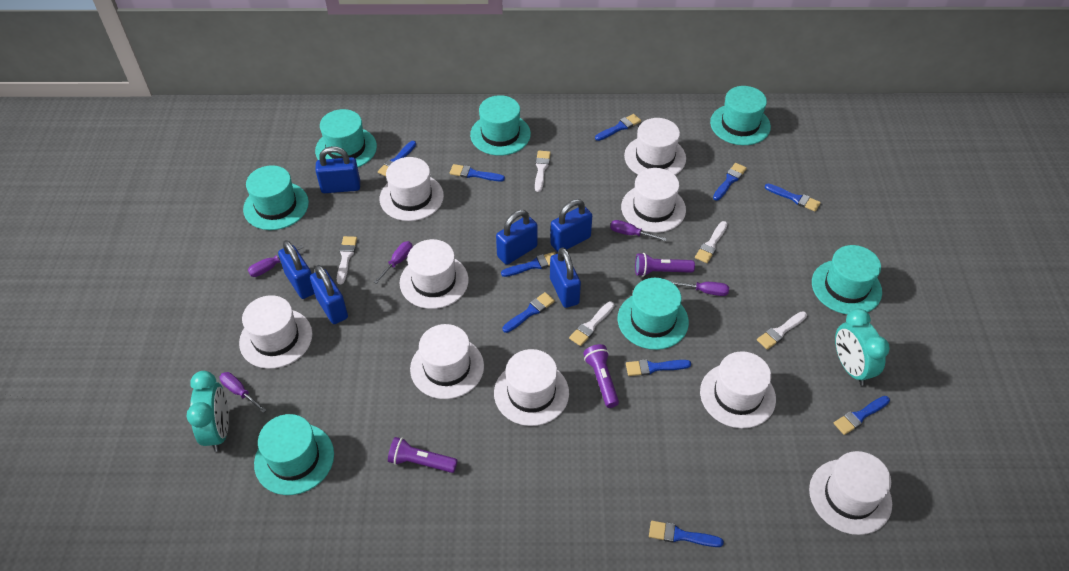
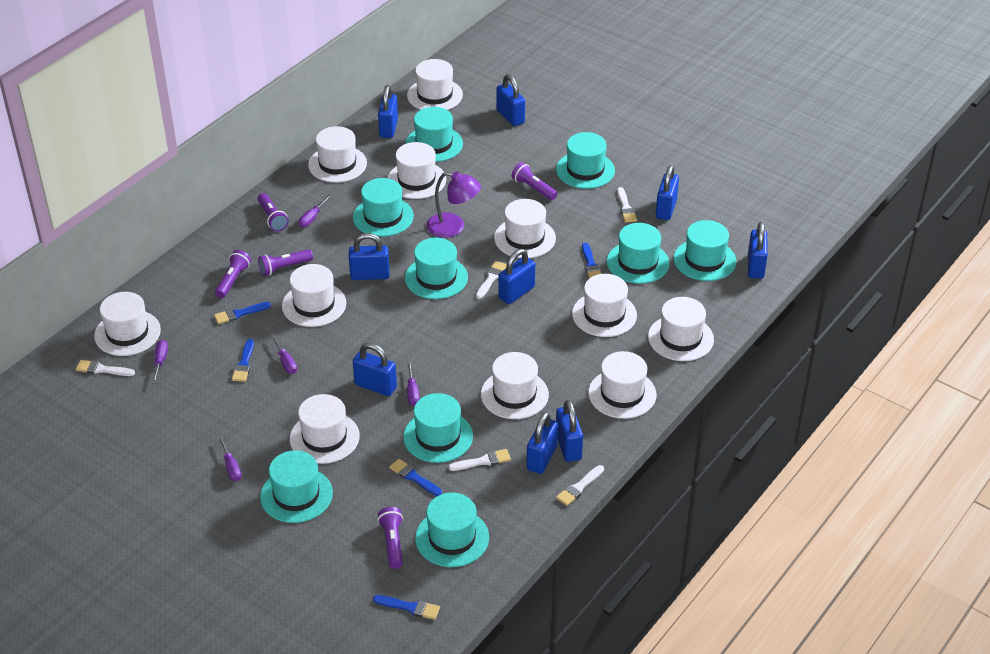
blue brush: [378,141,416,176] [450,164,505,182] [501,252,556,277] [503,292,555,333] [595,114,641,141] [626,359,691,376] [649,521,724,547] [713,163,747,201] [765,184,821,211] [834,396,890,435] = 10 -> [214,302,271,324] [232,339,254,382] [373,595,440,620] [389,459,442,496] [582,243,601,278] = 5
blue padlock: [278,240,315,299] [310,265,348,324] [315,146,360,193] [496,210,537,265] [550,199,592,252] [550,247,581,308] = 6 -> [349,233,390,280] [353,343,397,396] [378,85,398,138] [496,74,525,126] [499,249,535,304] [526,412,558,474] [556,400,583,462] [656,165,679,220] [748,222,768,279] = 9
purple flashlight: [388,437,458,473] [583,344,619,408] [635,253,695,277] = 3 -> [215,250,251,298] [258,193,289,231] [258,249,313,276] [377,507,403,569] [512,162,557,200] = 5
purple lamp: none = 0 -> [427,172,481,238] = 1
turquoise clock: [186,371,229,452] [835,308,890,386] = 2 -> none = 0
turquoise hat: [243,165,309,230] [254,414,334,495] [315,109,377,167] [470,95,531,156] [618,278,689,350] [710,86,771,145] [812,245,882,314] = 7 -> [260,450,333,523] [353,178,414,237] [403,393,473,463] [405,107,463,162] [405,238,468,299] [415,493,489,567] [556,132,615,189] [607,223,669,284] [674,220,736,281] = 9
white hat: [239,295,312,369] [380,157,444,221] [400,239,469,309] [410,324,484,399] [494,349,569,426] [621,168,686,233] [624,118,686,175] [700,351,776,428] [809,451,892,535] = 9 -> [94,292,161,356] [282,264,346,327] [290,394,360,464] [308,126,367,183] [387,142,446,199] [407,59,463,110] [481,352,549,419] [494,199,556,258] [572,274,637,337] [588,351,656,419] [648,297,714,361] = 11

